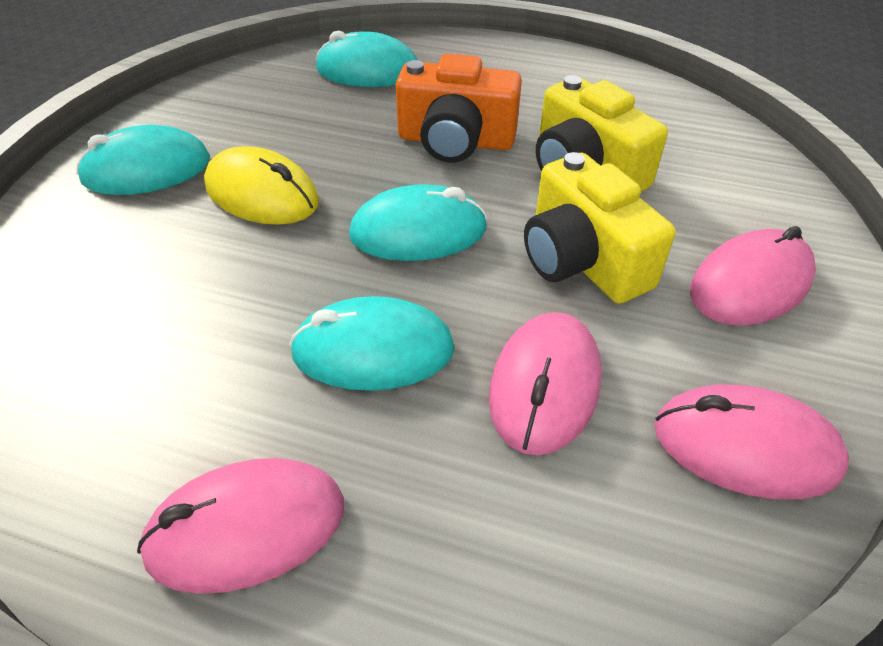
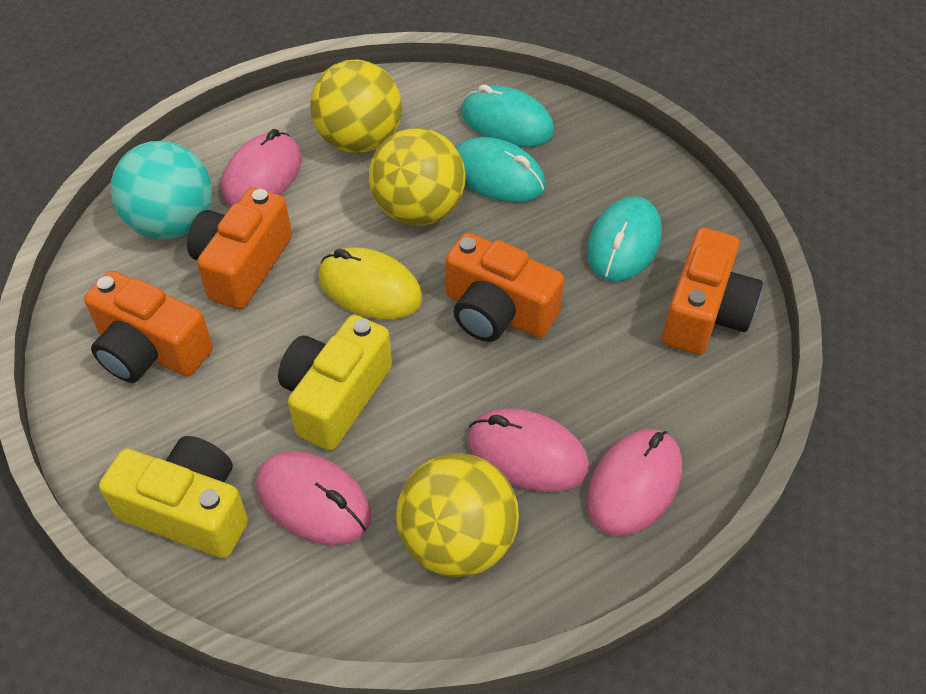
orange camera: [396,54,522,163] = 1 -> [84,270,213,383] [187,187,292,310] [445,233,564,342] [662,228,763,355] = 4
turquoise ball: none = 0 -> [110,141,212,239] = 1
turquoise mouse: [76,125,210,195] [289,296,455,391] [315,30,418,87] [349,184,487,261] = 4 -> [456,137,546,202] [461,85,554,147] [587,196,662,281] = 3
yellow ball: none = 0 -> [310,59,402,153] [369,128,466,226] [396,453,519,577] = 3

